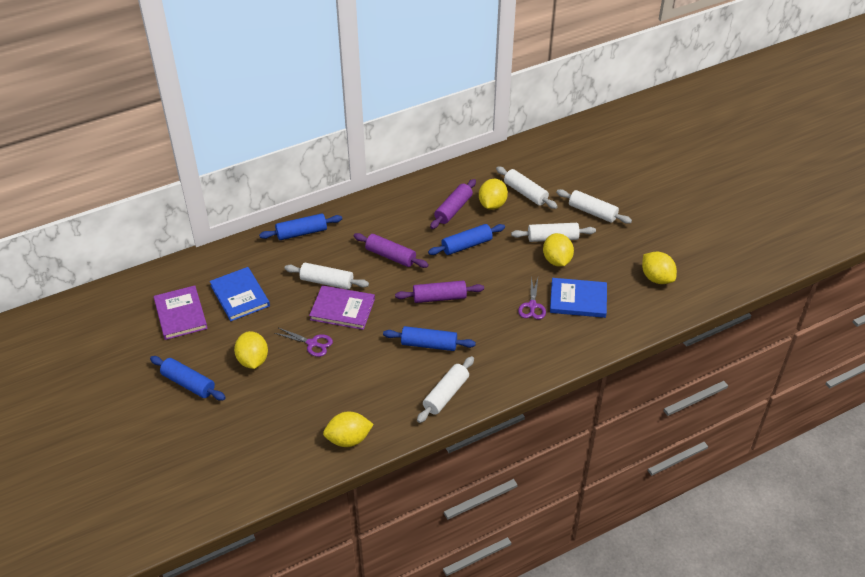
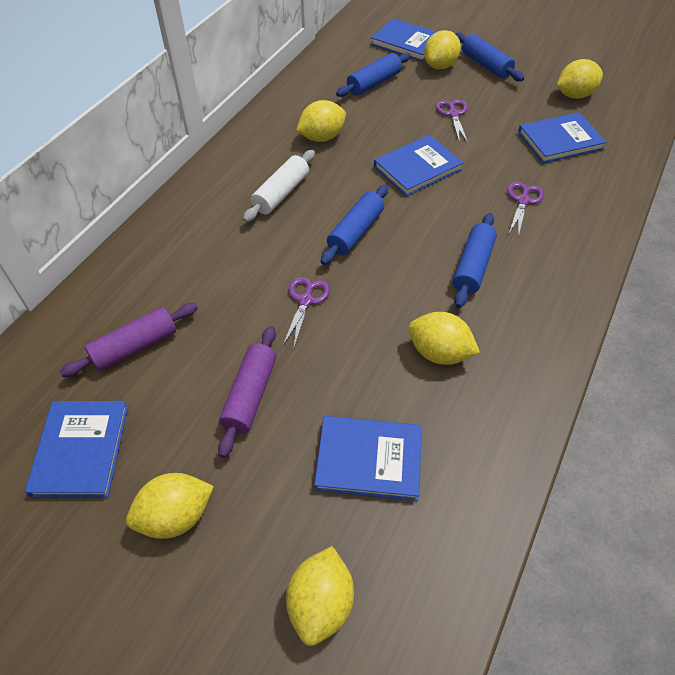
blue book: [210,267,270,321] [550,278,607,318] = 2 -> [25,401,128,497] [314,416,422,501] [371,18,436,62] [374,135,464,196] [518,112,607,163] = 5
purple book: [154,286,208,340] [309,285,375,330] = 2 -> none = 0
purple rolling pin: [354,233,429,268] [395,280,484,303] [430,179,476,229] = 3 -> [60,303,198,377] [218,326,276,458] = 2
purple scissors: [275,328,333,357] [518,277,546,319] = 2 -> [282,277,330,347] [436,100,468,143] [507,182,544,237] = 3
white rolling pin: [284,263,369,290] [417,356,474,423] [496,166,558,209] [511,223,596,242] [556,189,632,224] = 5 -> [243,150,315,222] = 1
yellow lemon: [234,331,268,369] [323,412,374,447] [479,179,508,210] [543,233,574,267] [642,252,677,284] = 5 -> [126,473,214,539] [286,546,354,646] [296,100,346,142] [408,312,480,365] [424,30,461,69] [557,59,603,99] = 6

